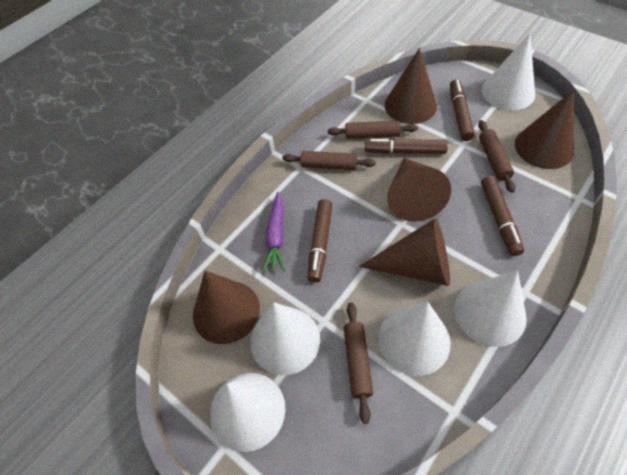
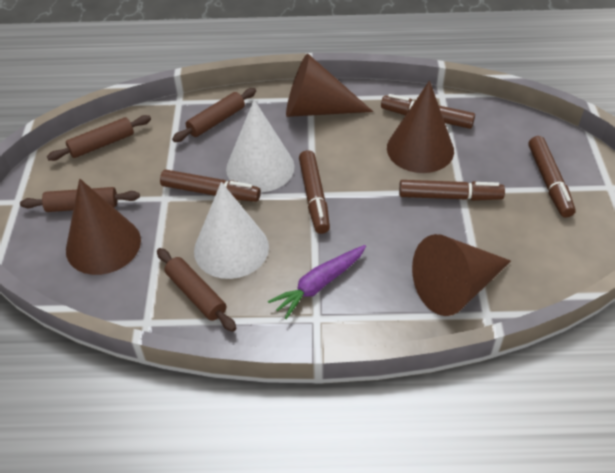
brown cone: [193,271,260,344] [359,218,450,286] [385,48,437,124] [387,158,451,222] [515,90,574,169] = 5 -> [66,179,141,275] [286,54,373,117] [387,81,454,173] [412,234,511,316] = 4
brown marker: [307,199,332,283] [365,139,448,154] [450,80,475,141] [481,176,524,256] = 4 -> [160,170,261,202] [299,150,330,234] [381,94,475,129] [399,180,505,201] [528,136,576,218] = 5
white cone: [210,373,285,452] [250,303,320,375] [378,301,451,376] [454,271,527,347] [482,34,535,110] = 5 -> [194,182,269,279] [226,100,294,192] = 2

